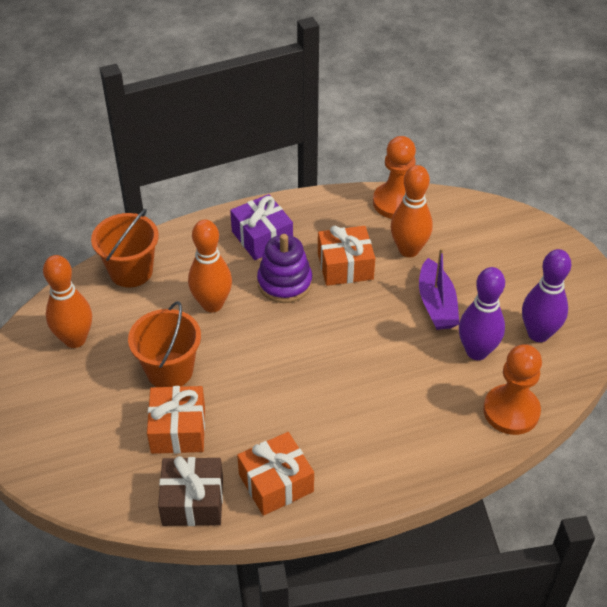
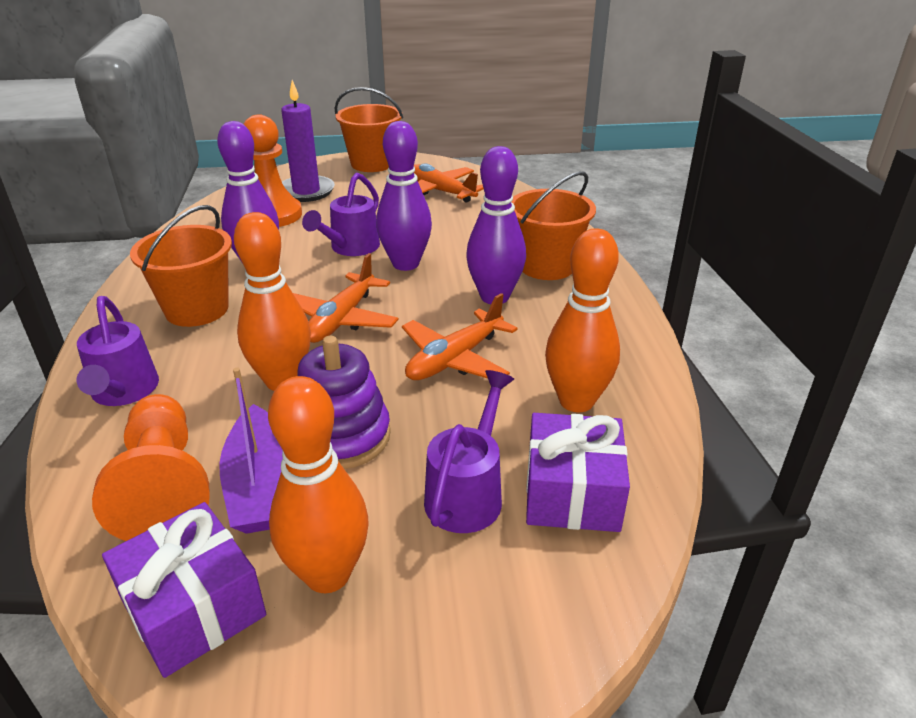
brown gift: [158,456,223,526] = 1 -> none = 0
orange bucket: [91,209,159,287] [128,301,201,387] = 2 -> [130,205,232,327] [334,87,403,172] [512,171,596,280] = 3
orange gift: [147,386,205,454] [237,432,314,516] [318,226,375,286] = 3 -> none = 0
orange plane: none = 0 -> [293,253,399,343] [402,293,518,380] [414,163,484,203] = 3
purple bowling pin: [459,267,505,360] [522,249,571,342] = 2 -> [217,121,279,264] [376,121,432,271] [466,146,526,304] = 3
purple candle: none = 0 -> [281,80,335,202] = 1
purple gift: [230,194,293,260] = 1 -> [102,502,266,678] [526,413,630,532] = 2
purple watering can: none = 0 -> [77,296,159,406] [302,173,380,256] [424,370,514,533] = 3

